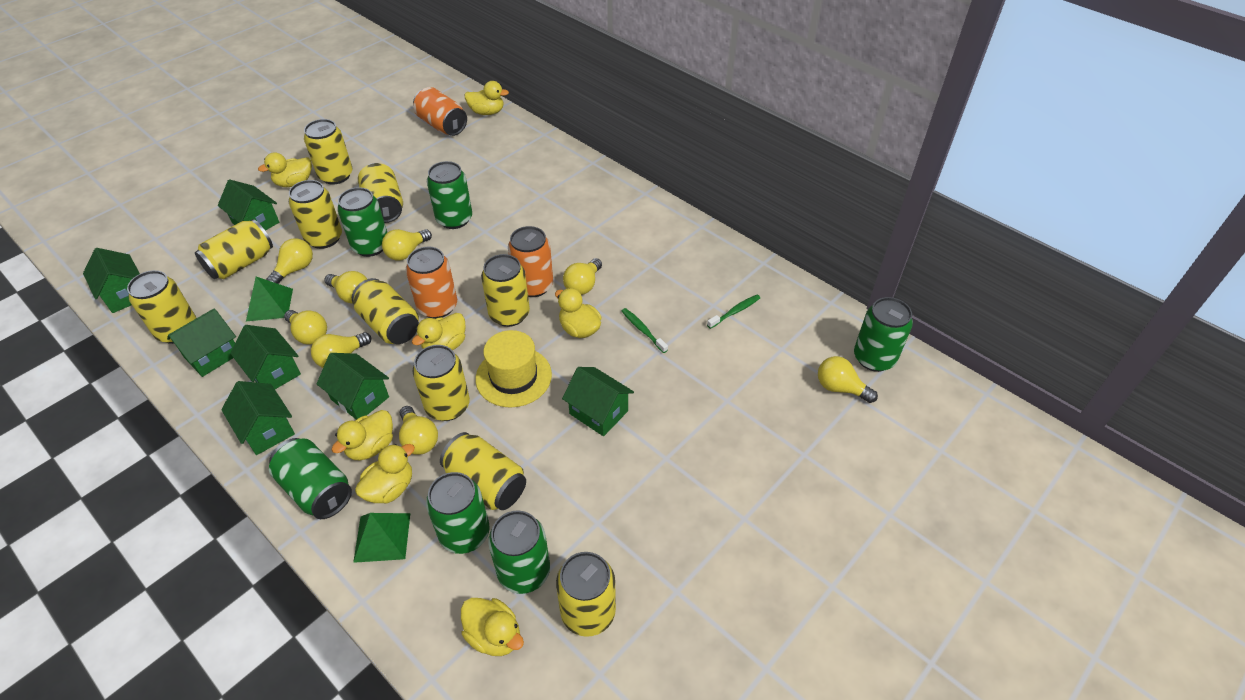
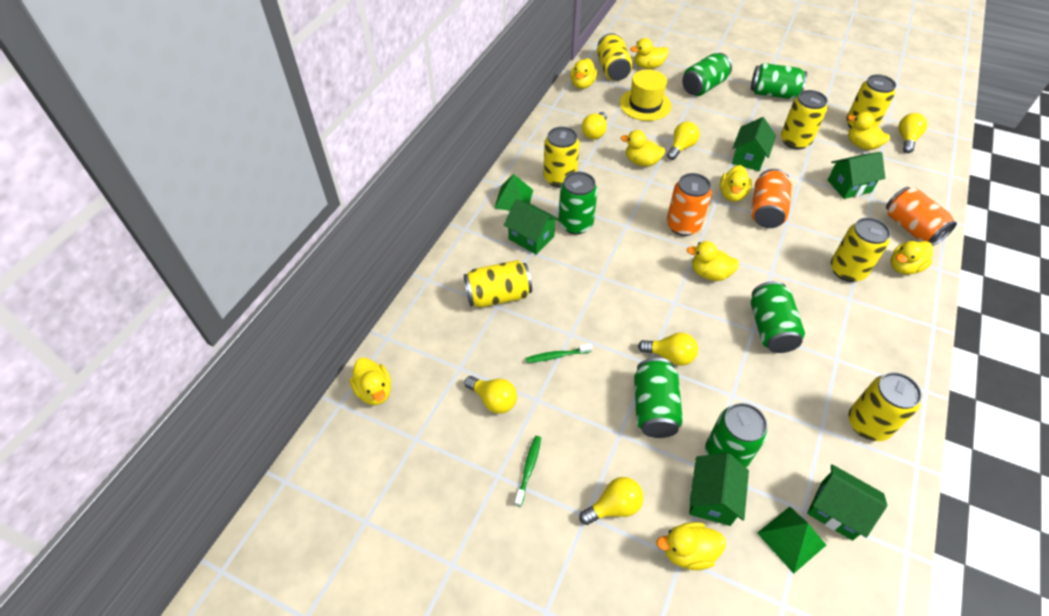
green house: [83,248,140,313] [167,308,236,377] [218,179,279,231] [221,381,295,455] [230,325,301,389] [317,353,389,420] [562,367,634,436] = 7 -> [504,199,559,255] [689,453,749,526] [732,117,776,171] [807,464,887,541] [828,152,885,199] = 5
yellow can: [127,270,196,344] [195,219,273,279] [289,180,342,249] [304,119,352,184] [352,278,419,344] [358,163,403,223] [412,345,470,421] [440,432,526,510] [481,254,530,327] [556,552,616,637] = 10 -> [464,260,532,308] [543,127,580,188] [597,33,633,81] [781,90,828,149] [831,217,890,282] [846,74,896,128] [849,372,922,441] = 7
yellow duck: [258,152,312,187] [332,410,393,460] [355,444,415,504] [412,313,466,350] [461,598,524,656] [465,81,509,115] [555,288,602,338] = 7 -> [350,358,391,405] [570,58,597,89] [621,130,666,167] [630,38,669,69] [656,522,726,570] [687,241,740,281] [720,165,752,202] [848,112,890,150] [890,241,933,275] = 9
yellow light bulb: [266,238,313,284] [284,310,327,345] [311,332,372,368] [325,271,367,304] [382,229,432,261] [399,406,438,455] [563,258,602,295] [818,356,878,403] = 8 -> [464,376,517,414] [579,477,643,525] [582,112,607,140] [638,332,698,366] [667,121,700,160] [898,113,928,153] = 6

